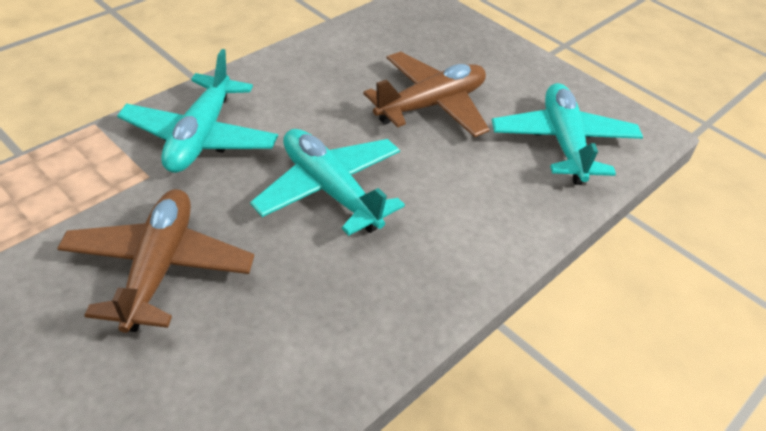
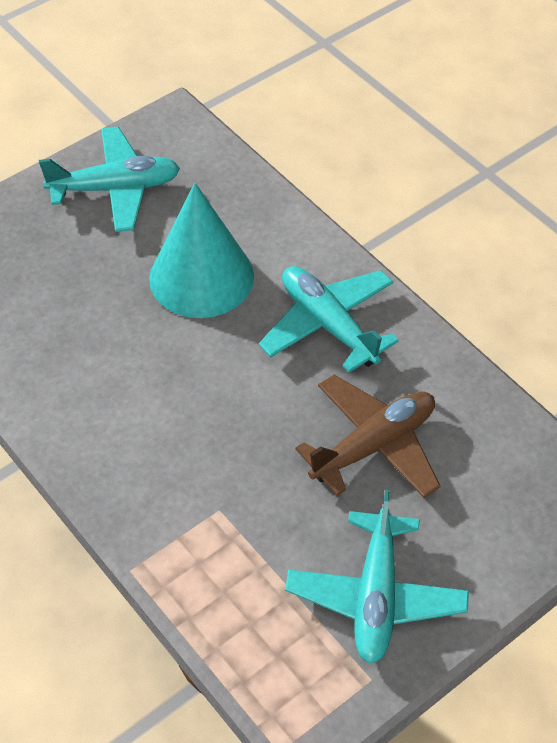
brown plane: [57,189,254,333] [363,52,490,137] = 2 -> [295,375,441,498] = 1
turquoise cone: none = 0 -> [149,183,254,318] = 1

